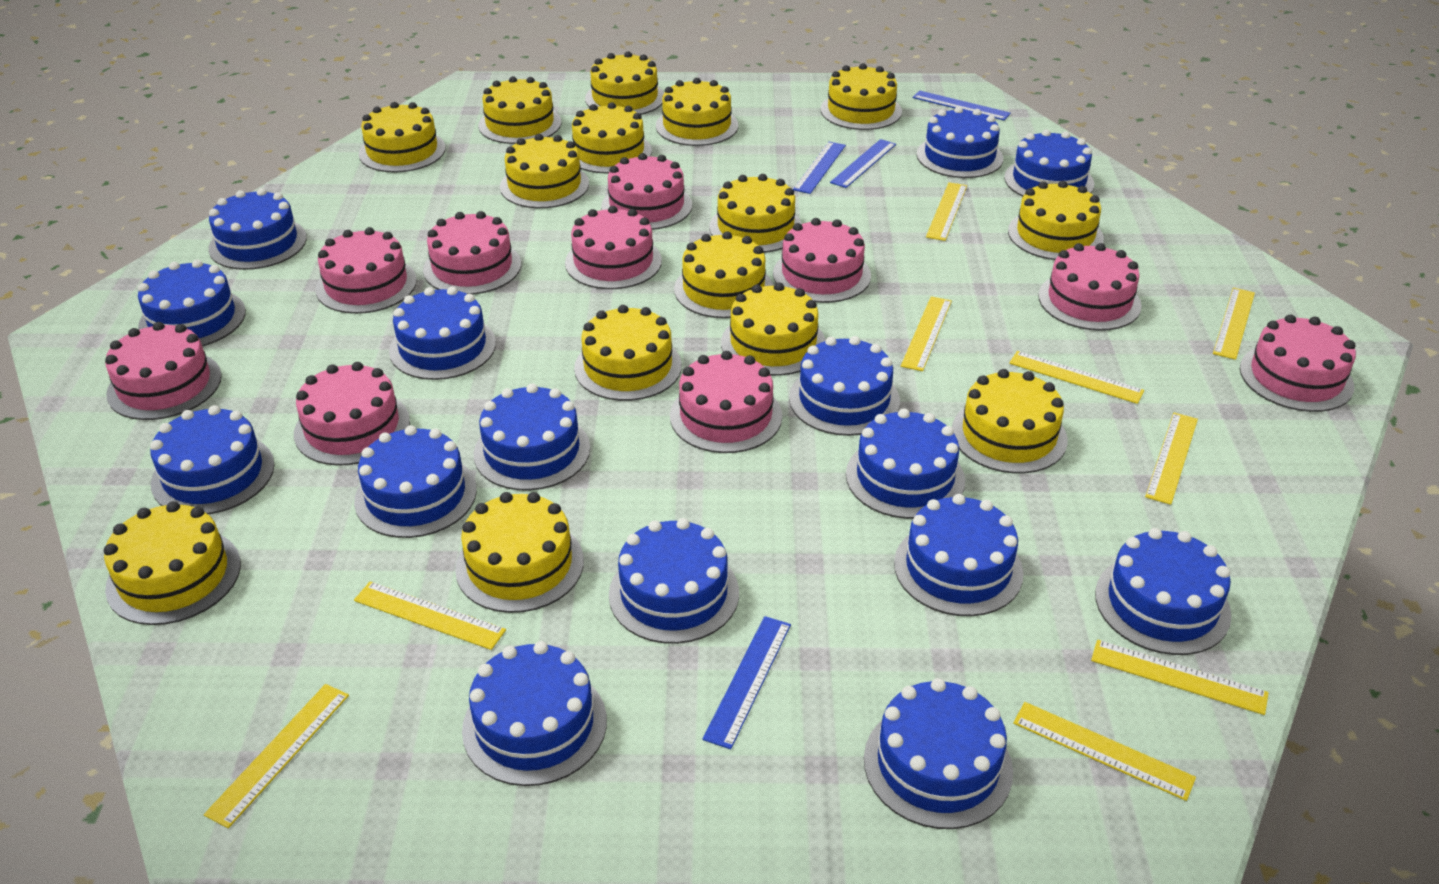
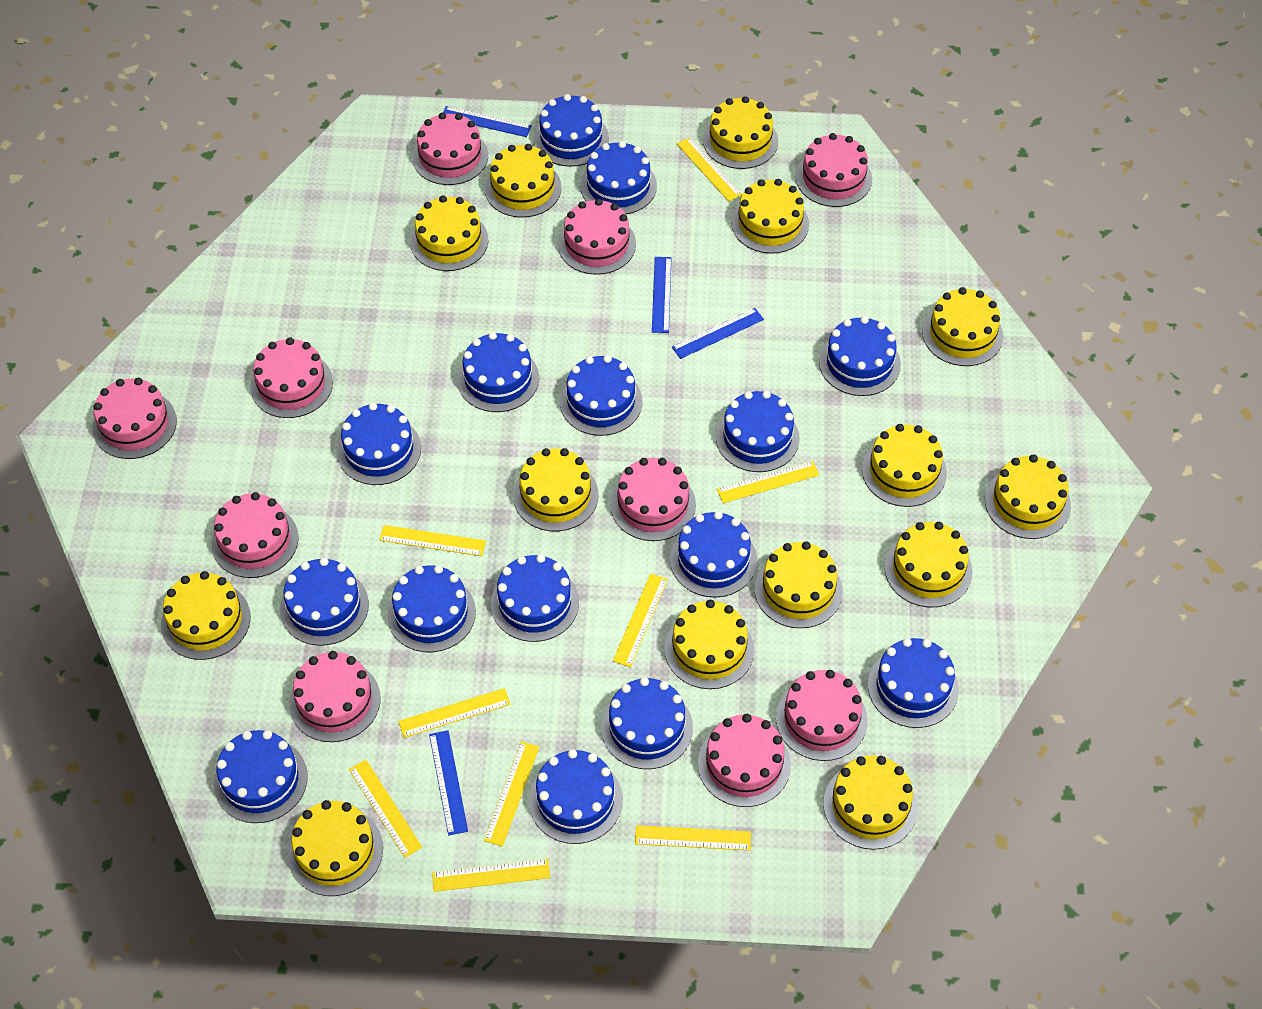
yellow cake: [104,501,241,625] [359,102,446,173] [455,492,584,613] [478,76,561,144] [500,134,589,208] [572,102,652,173] [574,305,682,401] [585,51,664,115] [656,78,738,146] [674,231,773,318] [709,174,802,253] [721,282,826,376] [821,63,902,130] [952,369,1068,473] [1008,181,1104,260] = 15 -> [161,571,251,660] [287,800,383,896] [410,196,488,271] [485,144,561,218] [513,448,599,531] [664,600,754,689] [703,96,778,169] [731,179,809,254] [755,541,843,628] [823,756,918,850] [862,424,947,507] [885,522,972,607] [922,287,1003,366] [985,454,1071,539] = 14

